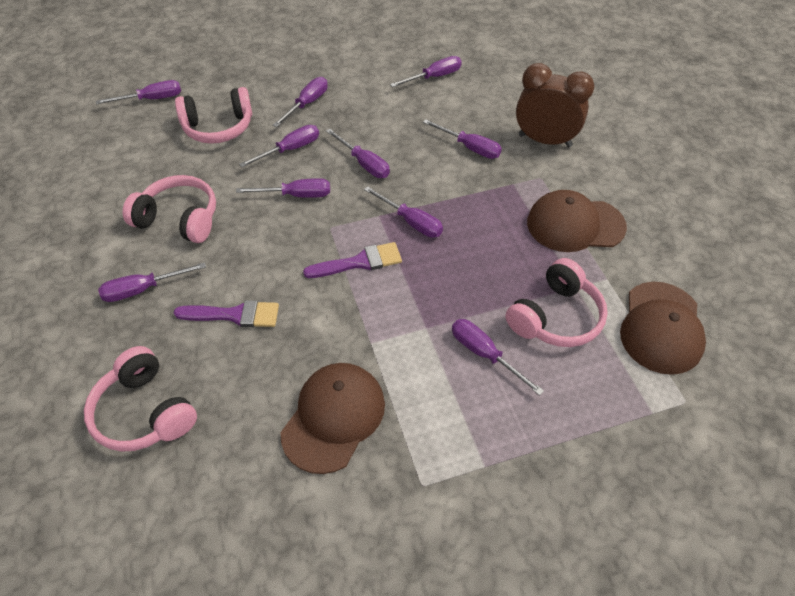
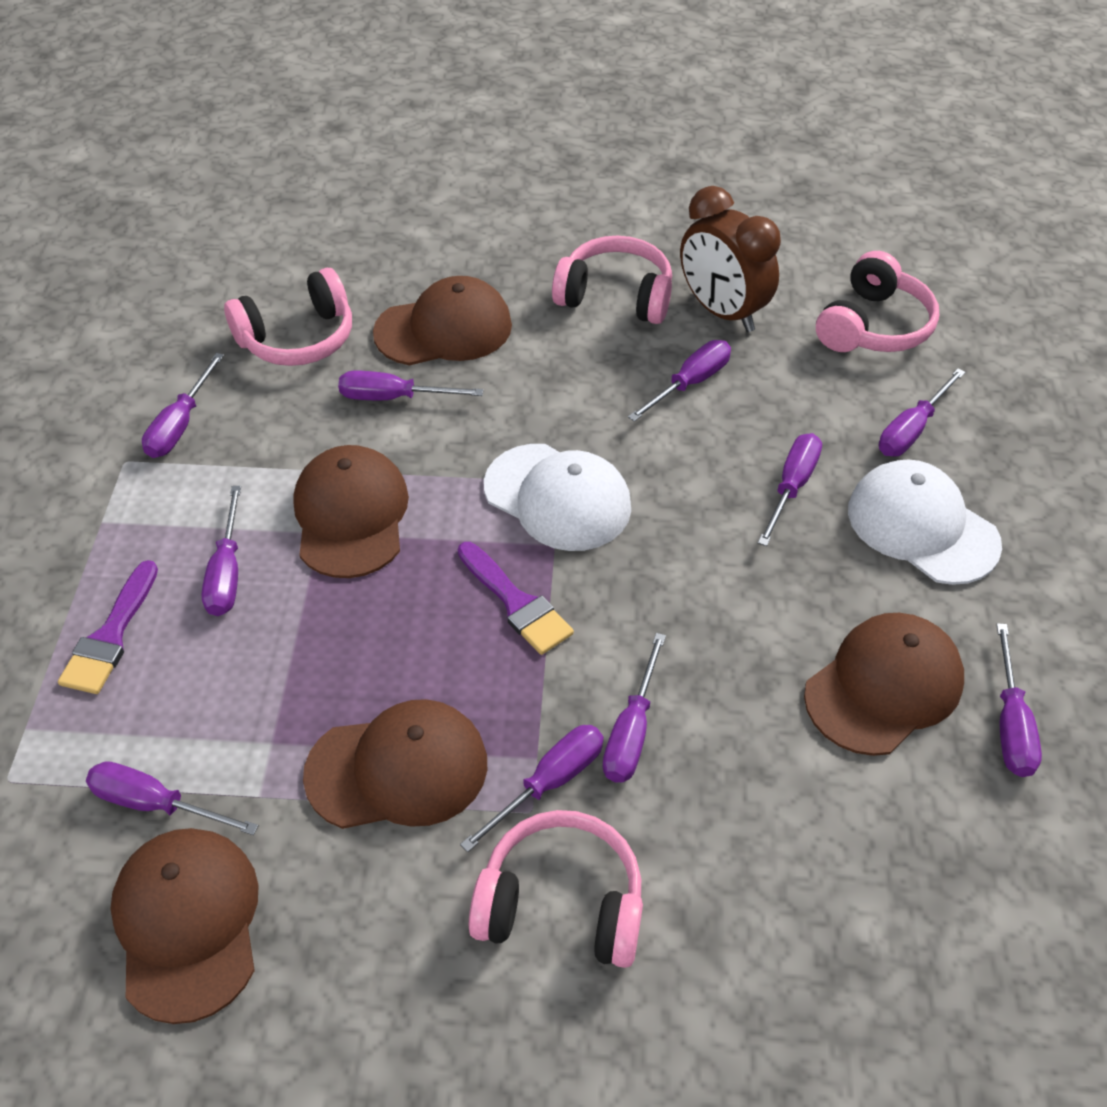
brown cap: [281,363,385,474] [527,190,627,252] [620,282,706,375] = 3 -> [111,828,259,1024] [293,445,409,578] [303,699,487,829] [373,276,512,365] [804,613,964,756] = 5
white cap: none = 0 -> [484,444,631,551] [848,459,1002,585] = 2

